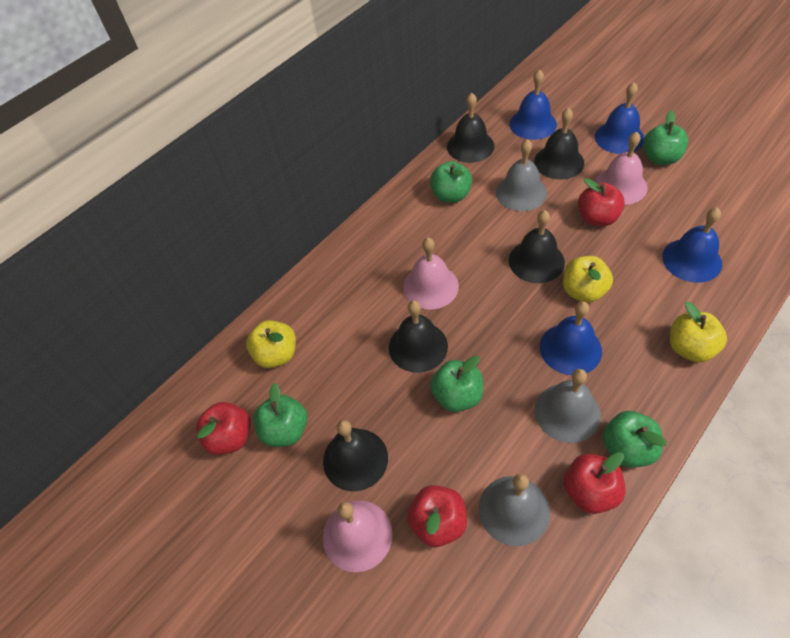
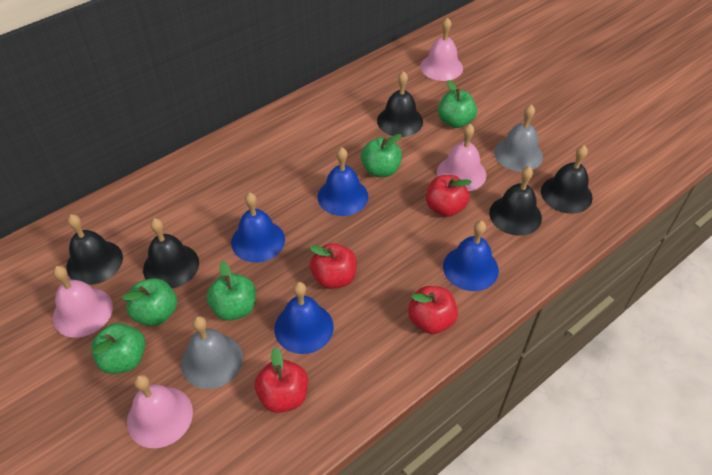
grey bell: [479,474,550,546] [496,139,547,211] [535,369,601,443] = 3 -> [181,316,243,389] [494,104,543,172] = 2
pink bell: [323,501,393,572] [403,238,459,310] [595,131,648,205] = 3 -> [53,266,113,337] [127,374,193,448] [420,18,463,81] [437,124,486,191] = 4
yellow apple: [246,320,296,368] [563,256,613,303] [670,302,727,362] = 3 -> none = 0

